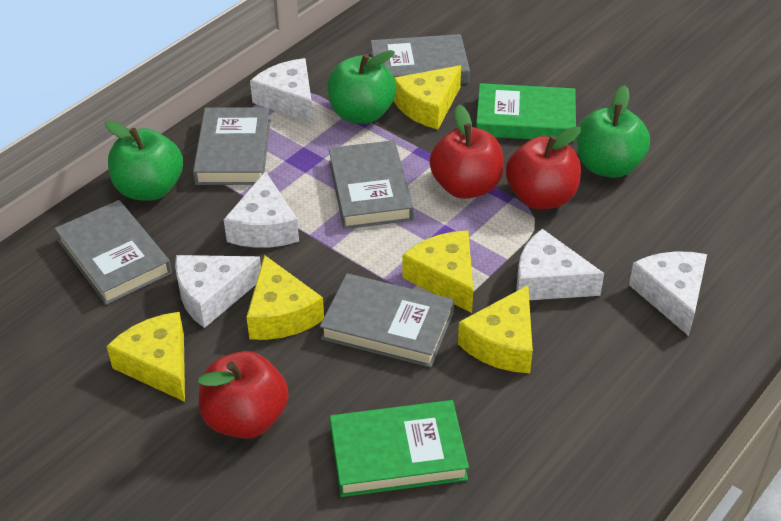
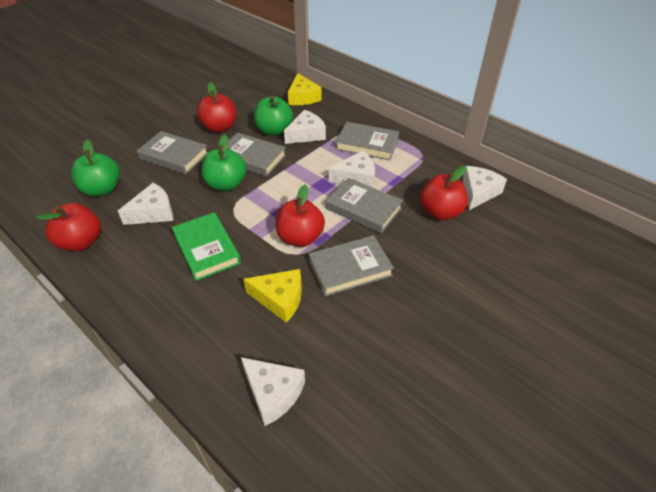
green book: [330,400,469,497] [476,83,576,142] = 2 -> [172,212,241,281] = 1
red apple: [198,351,289,439] [430,105,504,199] [506,126,581,209] = 3 -> [36,203,101,251] [197,82,236,133] [276,184,325,247] [420,166,468,220] = 4
yellow cheese: [107,312,185,402] [246,255,324,340] [393,65,461,129] [402,230,473,313] [458,285,533,373] = 5 -> [243,269,302,323] [288,73,322,105] = 2

